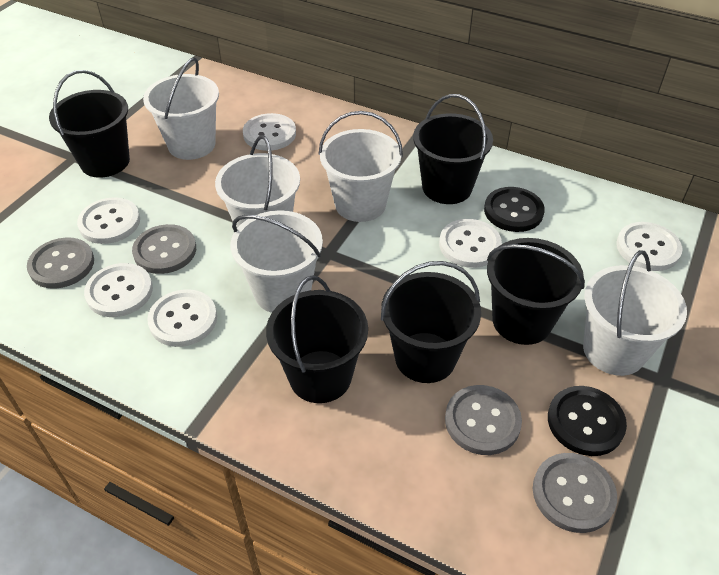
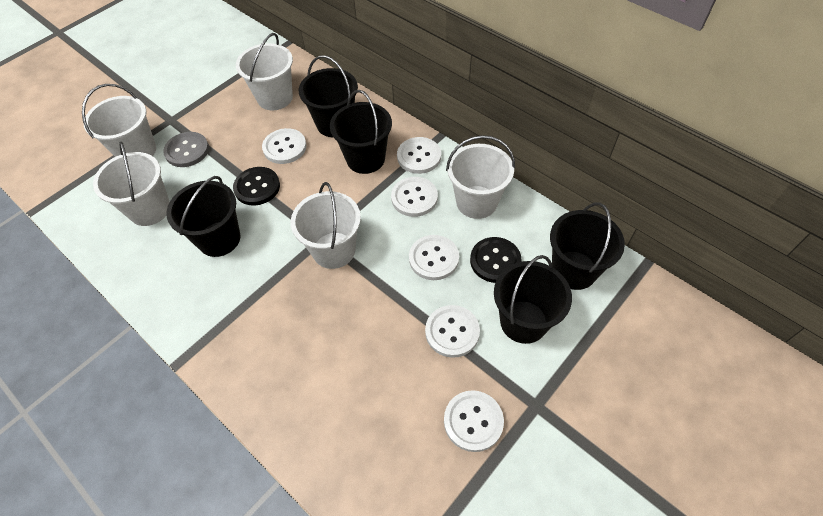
grey button: [27,237,94,289] [132,224,196,274] [445,385,522,455] [533,453,617,533] = 4 -> [163,132,209,167] = 1

